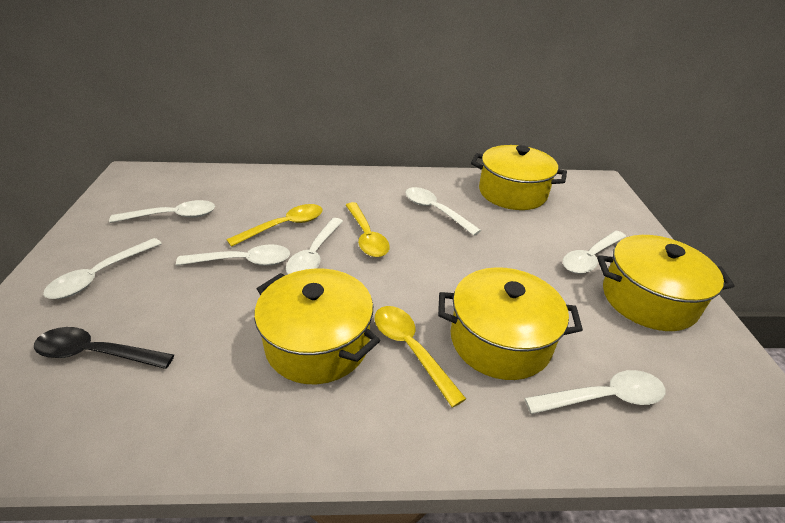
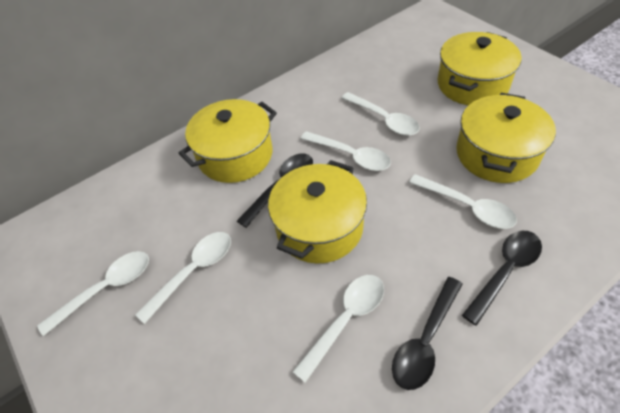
black spoon: [34,327,174,369] = 1 -> [237,153,313,228] [392,277,463,390] [462,231,542,326] = 3
white spoon: [43,238,162,299] [109,200,215,223] [176,244,290,266] [286,218,343,274] [405,187,481,236] [524,370,666,414] [563,231,626,274] = 7 -> [37,251,149,336] [135,232,231,324] [292,275,384,383] [301,131,391,171] [341,92,419,136] [409,174,517,229] = 6
yellow spoon: [226,204,323,247] [346,202,390,257] [374,306,466,408] = 3 -> none = 0

